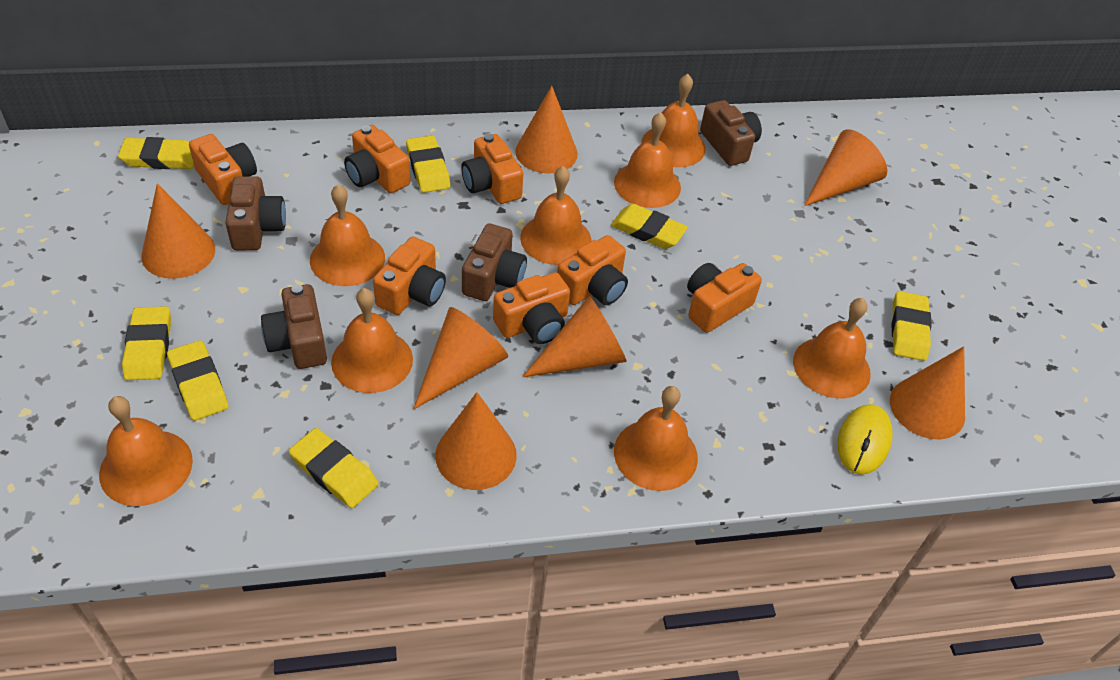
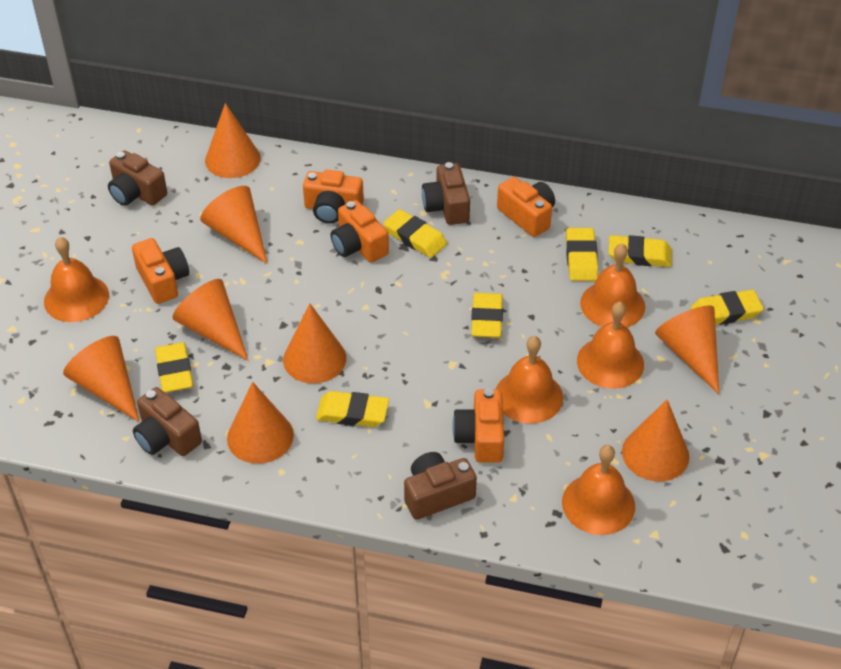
orange bell: [99,396,193,506] [310,184,385,286] [331,288,413,393] [520,166,591,265] [614,112,681,208] [614,386,698,491] [641,74,706,167] [793,298,871,399] = 8 -> [44,237,109,322] [496,336,563,424] [562,445,635,535] [577,302,644,389] [580,243,645,327] = 5
orange camera: [189,134,257,205] [344,125,410,193] [373,237,446,315] [461,134,523,204] [493,272,570,344] [557,235,628,305] [687,263,762,333] = 7 -> [132,238,189,304] [303,170,364,224] [331,200,389,263] [452,388,504,463] [497,177,555,237] = 5
orange cone: [141,183,215,279] [413,307,508,409] [435,392,517,490] [515,86,578,173] [522,296,627,377] [804,129,887,206] [890,346,965,439] = 7 -> [63,336,140,422] [172,279,249,361] [200,186,268,264] [205,103,261,178] [227,382,294,464] [283,303,346,383] [622,400,689,481] [655,305,719,394] = 8
yellow mouse: [837,404,893,475] = 1 -> none = 0

